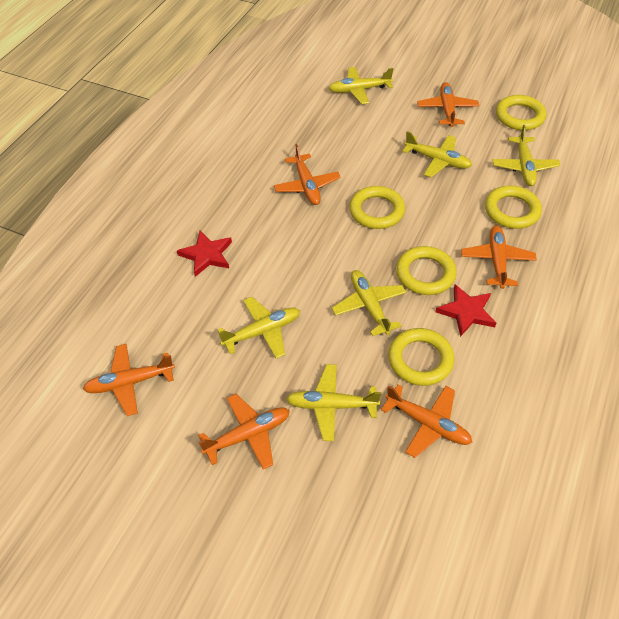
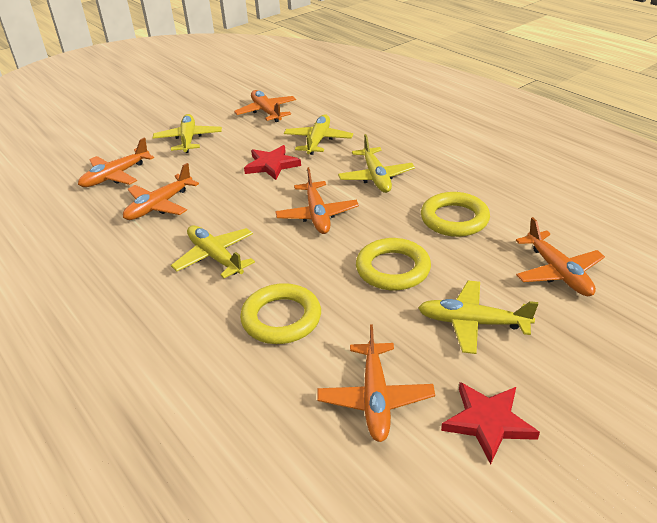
yellow plane: [218,297,300,359] [286,364,381,441] [329,67,393,104] [332,270,406,336] [402,131,472,177] [492,125,561,186] = 6 -> [153,114,222,153] [171,225,255,278] [284,114,353,155] [338,134,415,193] [418,280,538,354] = 5
yellow ring: [349,186,405,229] [388,328,455,386] [396,246,456,295] [485,185,542,229] [496,95,546,130] = 5 -> [240,283,321,344] [356,238,431,290] [421,192,490,237] = 3

